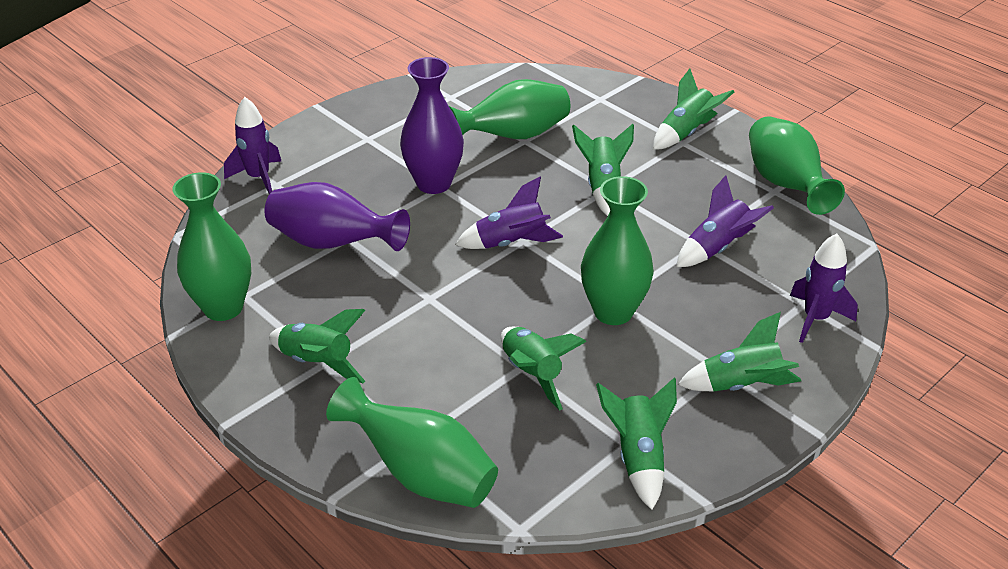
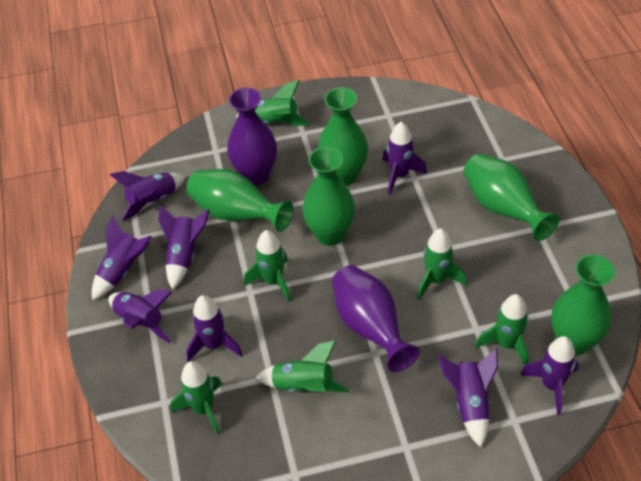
purple rocket: [224,97,281,194] [455,176,563,249] [676,175,774,267] [790,234,858,343] = 4 -> [92,215,152,300] [108,289,172,343] [110,171,185,221] [158,205,210,290] [186,295,242,362] [382,122,427,195] [438,349,498,448] [520,336,578,415] = 8

